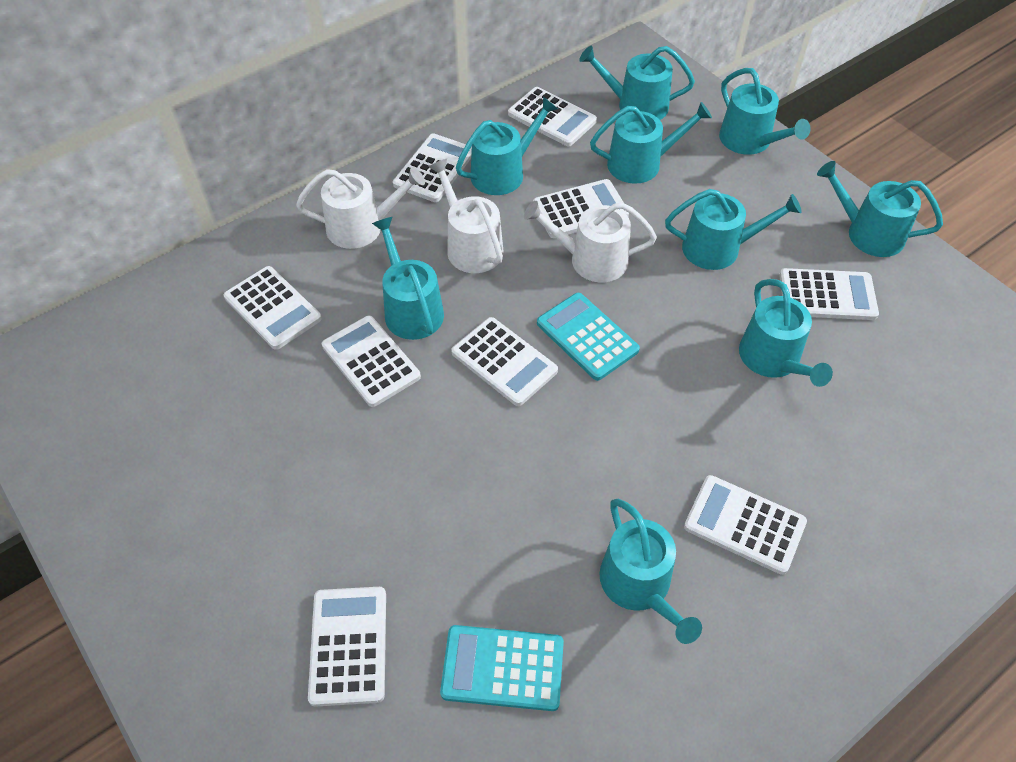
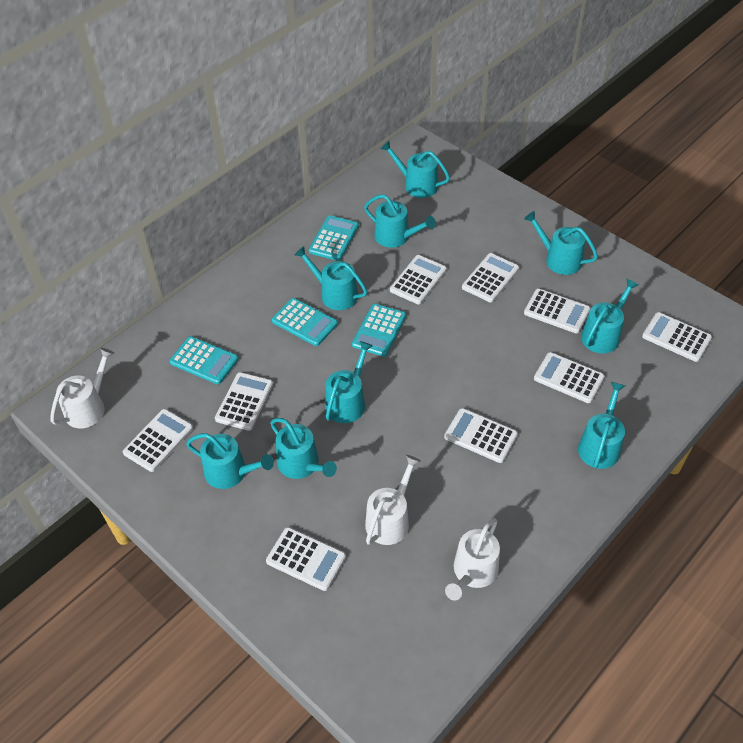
turquoise calculator: [440,625,564,711] [537,293,640,381] = 2 -> [170,336,239,384] [272,298,338,346] [309,215,359,261] [352,304,406,357] = 4

